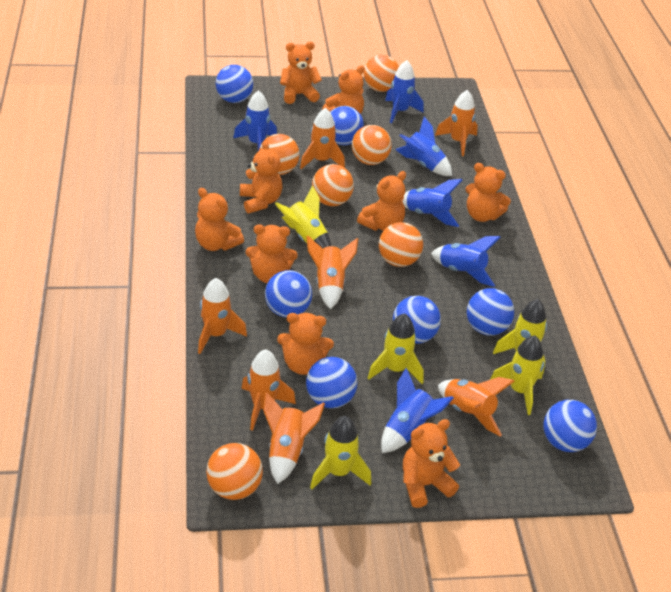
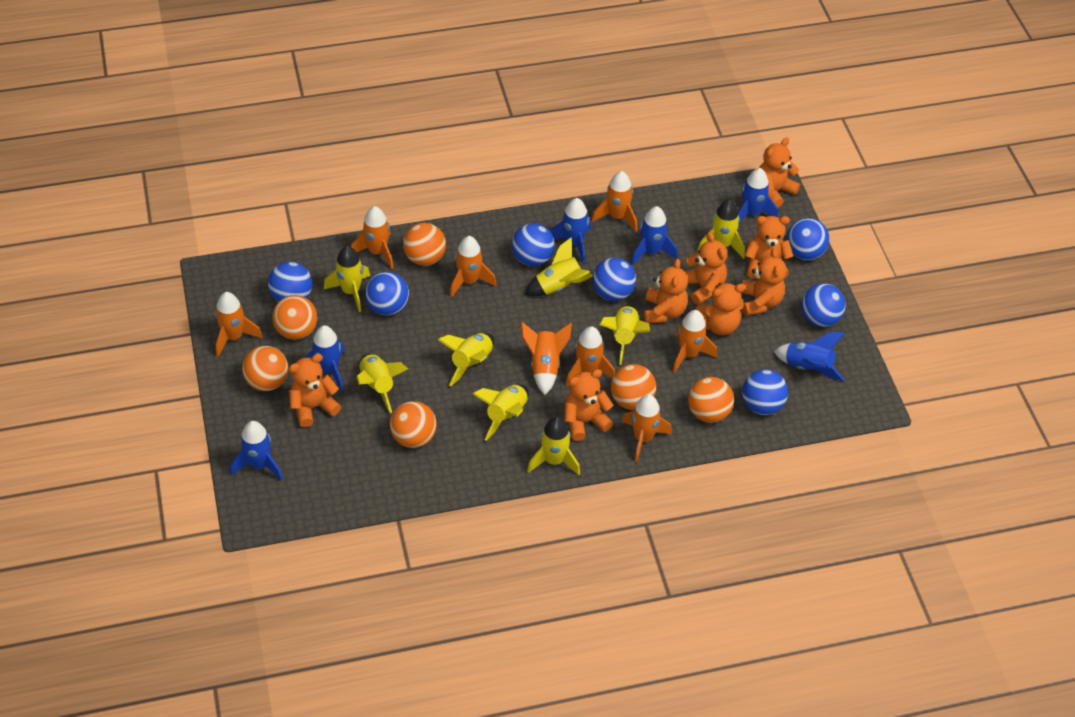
orange rocket: [198,278,247,354] [241,349,296,430] [263,392,325,484] [300,108,345,169] [306,236,358,309] [435,90,478,156] [438,377,514,436] = 7 -> [215,292,263,357] [351,206,394,269] [450,236,496,298] [521,322,572,395] [566,326,615,386] [591,171,637,232] [622,394,672,462] [673,310,717,373] = 8
orange teddy bear: [195,188,244,251] [240,141,282,213] [246,224,298,283] [277,313,334,375] [280,42,322,104] [322,65,364,114] [357,171,406,231] [403,419,460,508] [466,163,511,222] = 9 -> [289,354,341,427] [565,369,613,441] [644,259,688,323] [684,232,727,305] [696,283,745,335] [741,248,786,316] [745,216,793,279] [759,138,800,208] = 8
yellow rocket: [275,185,331,249] [310,416,371,489] [368,313,424,384] [490,335,544,415] [493,299,547,374] = 5 -> [324,246,370,312] [356,354,408,413] [438,333,495,386] [472,384,529,441] [525,237,593,296] [527,417,580,476] [599,305,650,365] [697,200,745,259] = 8

